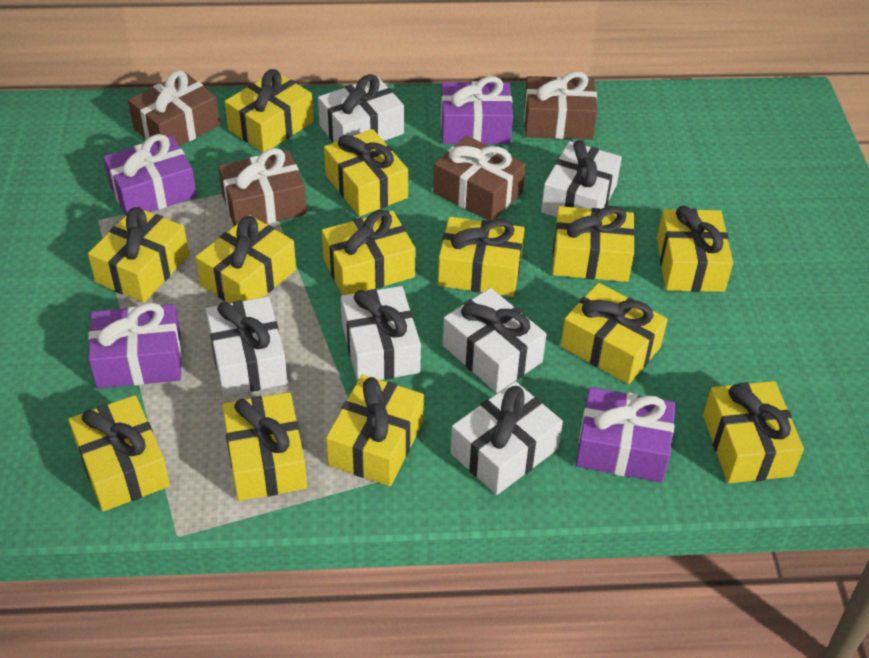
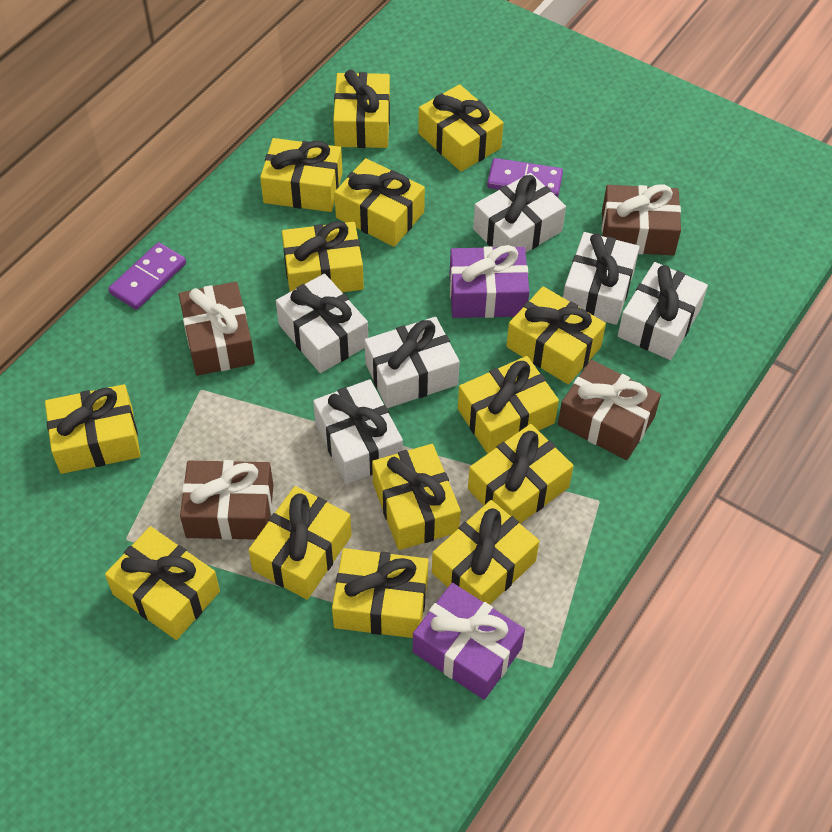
purple domino: none = 0 -> [108,242,186,310] [487,158,563,198] = 2
purple gift: [88,303,182,388] [103,134,197,215] [441,76,513,144] [576,387,676,483] = 4 -> [413,583,525,700] [450,245,529,318] = 2
yellow gift: [68,395,170,511] [88,207,189,303] [195,215,296,304] [222,392,307,501] [225,69,314,152] [322,210,416,295] [324,129,408,216] [326,374,424,486] [438,217,525,297] [552,206,635,282] [561,283,668,384] [657,206,733,292] [703,381,804,483] = 13 -> [45,384,141,474] [105,526,220,640] [249,486,352,600] [260,138,343,212] [282,221,364,292] [332,548,428,638] [333,70,390,148] [334,158,425,247] [372,444,461,550] [418,84,503,172] [432,500,539,605] [458,356,559,454] [468,424,574,524] [506,286,606,384] = 14

